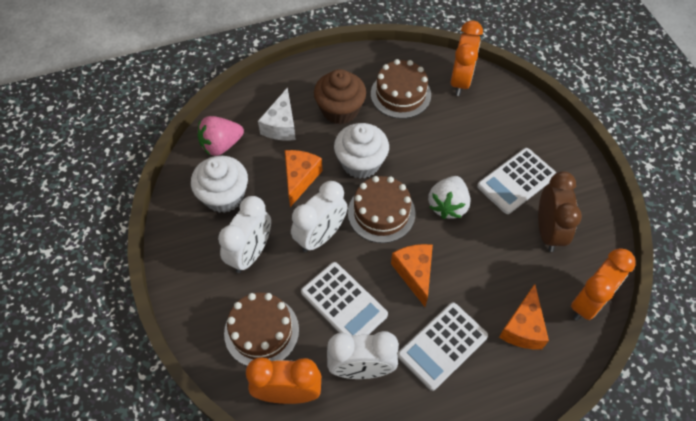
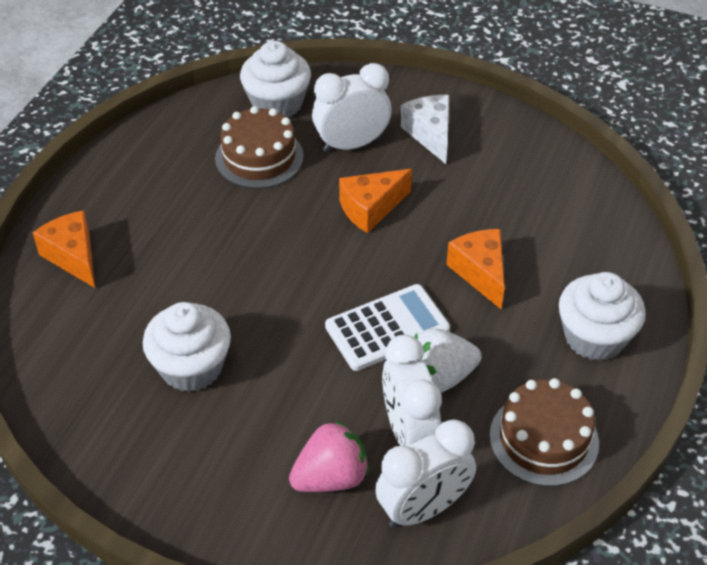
brown cake: [224,293,299,366] [348,176,415,243] [371,59,431,119] = 3 -> [215,106,304,189] [490,378,599,486] = 2
brown clock: [538,171,582,252] = 1 -> none = 0
brown cupcake: [314,69,366,124] = 1 -> none = 0
orange clock: [246,357,321,404] [450,20,483,96] [571,248,636,320] = 3 -> none = 0
white calculator: [301,262,388,336] [398,302,488,391] [477,148,556,214] = 3 -> [325,284,450,371] = 1
white cupcake: [191,156,248,213] [334,123,389,179] = 2 -> [143,302,231,392] [240,41,311,118] [559,272,646,361] = 3

